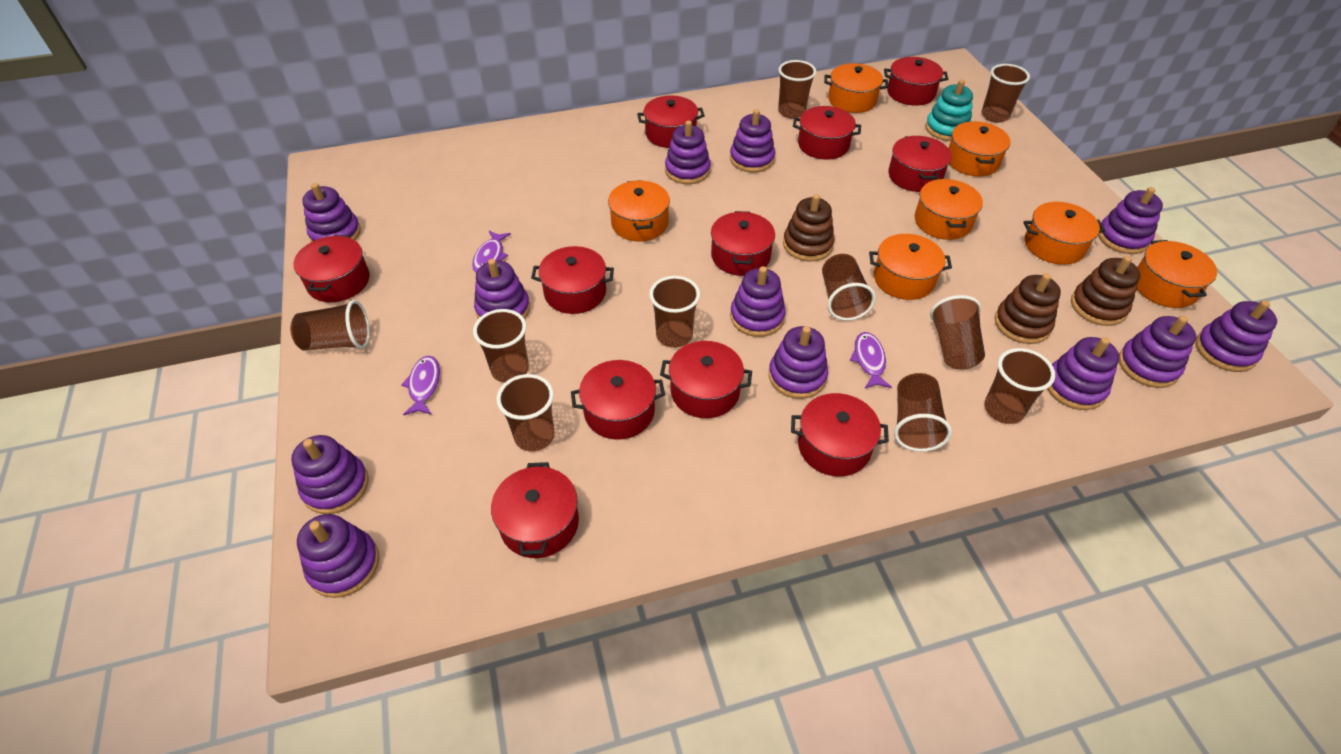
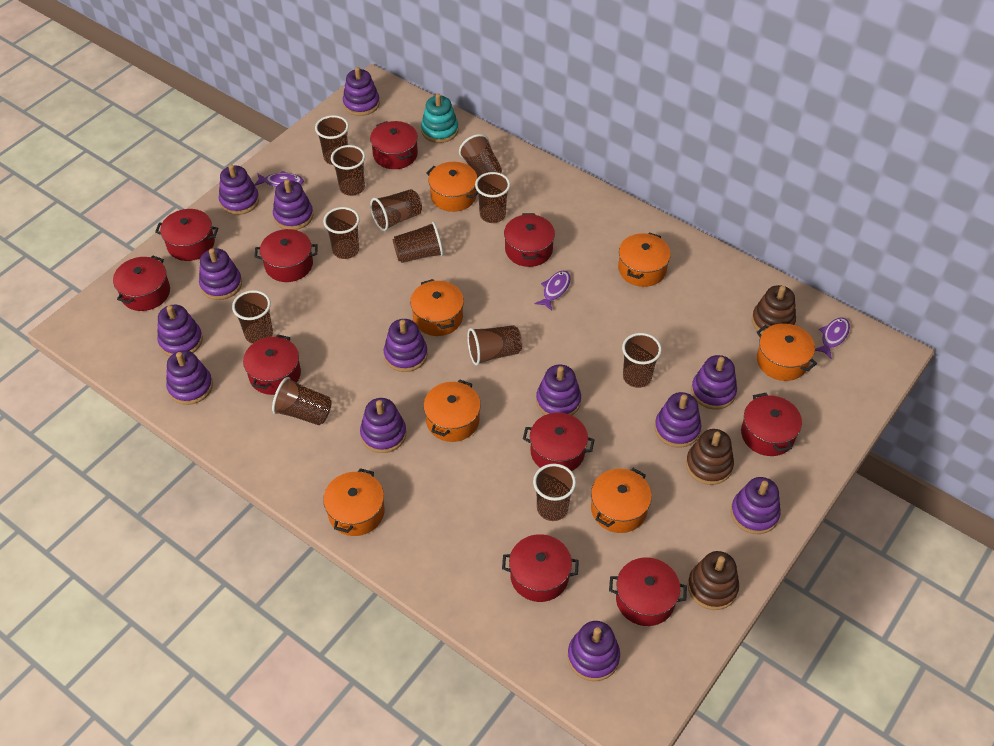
brown cup: [290,300,370,351] [473,309,529,383] [496,374,555,452] [649,276,700,348] [778,60,816,119] [822,254,876,321] [894,373,952,452] [930,295,985,369] [981,64,1030,123] [984,348,1055,424] = 10 -> [232,290,273,344] [272,377,332,425] [315,115,349,165] [323,207,360,259] [331,145,365,196] [370,189,422,231] [392,222,444,263] [459,134,502,178] [467,325,522,365] [475,172,510,223] [533,464,576,521] [622,333,662,388] = 12
purple stacking toy: [291,435,369,514] [297,514,379,598] [302,183,361,242] [474,259,530,319] [665,120,711,184] [730,109,775,172] [730,266,786,337] [769,326,828,399] [1047,337,1119,410] [1098,187,1163,254] [1119,316,1196,388] [1195,300,1277,372] = 12 -> [157,305,203,356] [166,350,213,405] [199,248,242,300] [219,164,259,215] [273,179,314,230] [343,67,380,116] [360,398,406,453] [384,319,428,372] [536,364,581,415] [567,621,620,681] [655,392,701,448] [691,355,737,409] [731,477,781,534] = 13
red pot: [293,235,369,302] [491,462,579,558] [531,246,614,314] [571,360,665,440] [637,96,705,148] [660,341,752,418] [711,211,775,276] [791,393,889,477] [793,106,861,160] [884,57,948,106] [888,136,952,192] = 11 -> [113,256,170,311] [155,209,218,261] [243,334,301,395] [254,229,318,282] [370,121,418,169] [502,534,579,602] [504,213,555,267] [523,413,595,471] [609,557,687,626] [741,393,802,456] = 10

